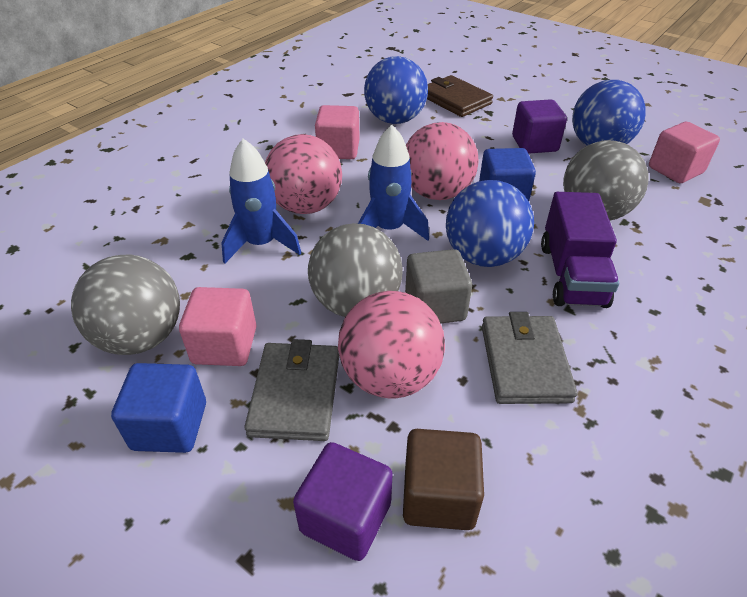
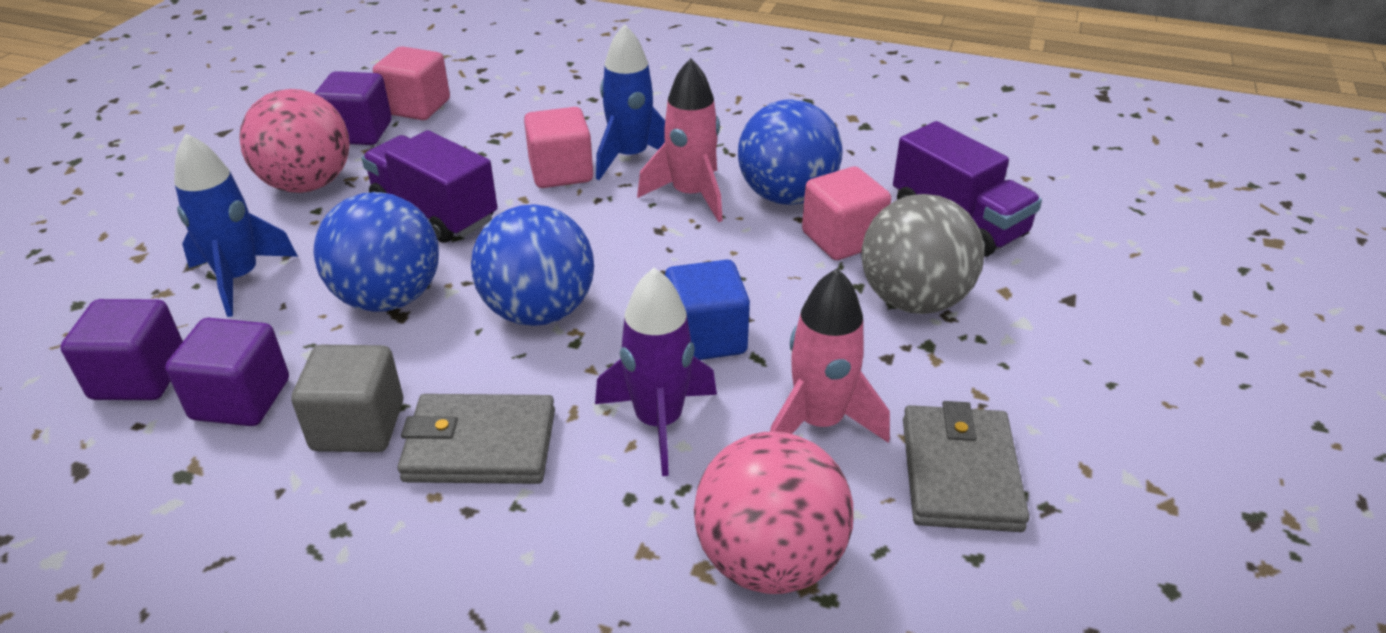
blue cube: [111,363,206,453] [479,148,536,202] = 2 -> [665,260,750,360] = 1
brown cube: [403,429,484,530] = 1 -> none = 0
brown wallet: [427,75,493,117] = 1 -> none = 0
grey ball: [71,255,180,355] [308,223,403,317] [563,140,649,220] = 3 -> [861,194,984,314] = 1
pink ball: [265,134,342,214] [338,291,445,398] [406,122,478,200] = 3 -> [239,89,350,193] [694,431,853,594] = 2
pink rocket: none = 0 -> [637,58,723,222] [770,268,890,443] = 2
purple cube: [293,442,393,561] [512,99,567,154] = 2 -> [60,299,183,400] [165,318,289,426] [314,71,392,145] = 3
purple rocket: none = 0 -> [595,268,717,476] = 1
purple truck: [541,192,619,308] = 1 -> [361,130,497,243] [893,121,1042,257] = 2

